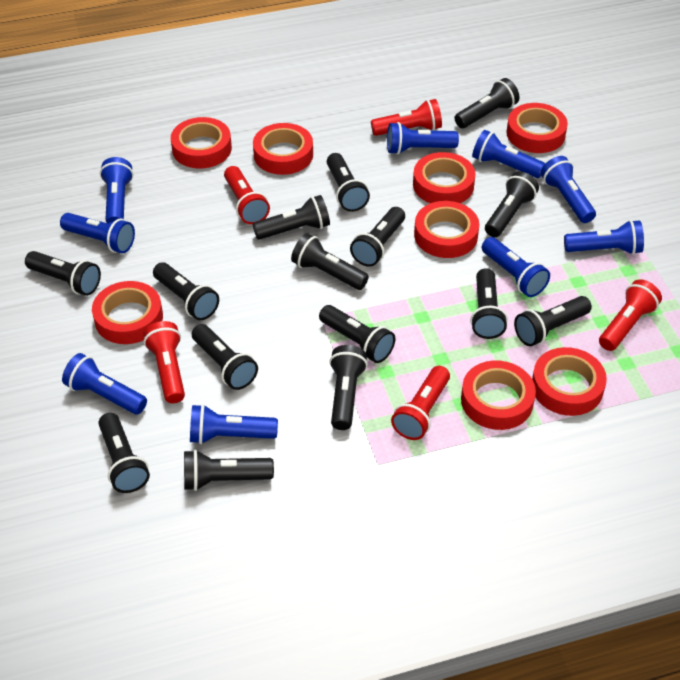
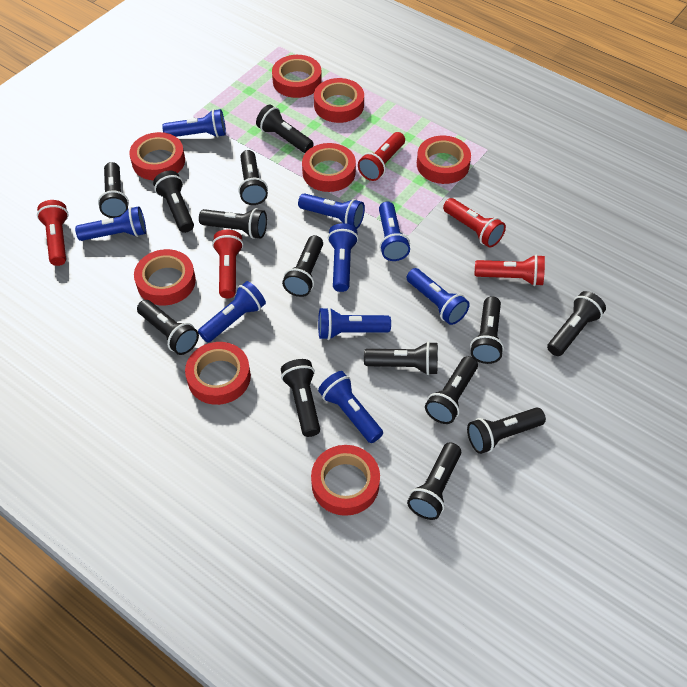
black flashlight: [25,251,101,296] [98,413,150,493] [153,262,219,320] [184,449,274,491] [192,324,258,390] [253,195,330,240] [291,233,369,290] [319,305,395,363] [327,153,370,212] [329,345,368,430] [350,207,405,267] [454,78,519,128] [470,268,508,339] [485,171,539,237] [514,296,592,346] = 15 -> [98,162,129,218] [137,300,199,355] [153,170,194,233] [199,208,267,239] [238,150,268,205] [256,104,314,153] [281,359,320,437] [282,235,323,297] [364,341,438,375] [407,442,461,520] [425,356,478,424] [467,408,546,454] [470,296,504,364] [547,291,606,356] = 14

